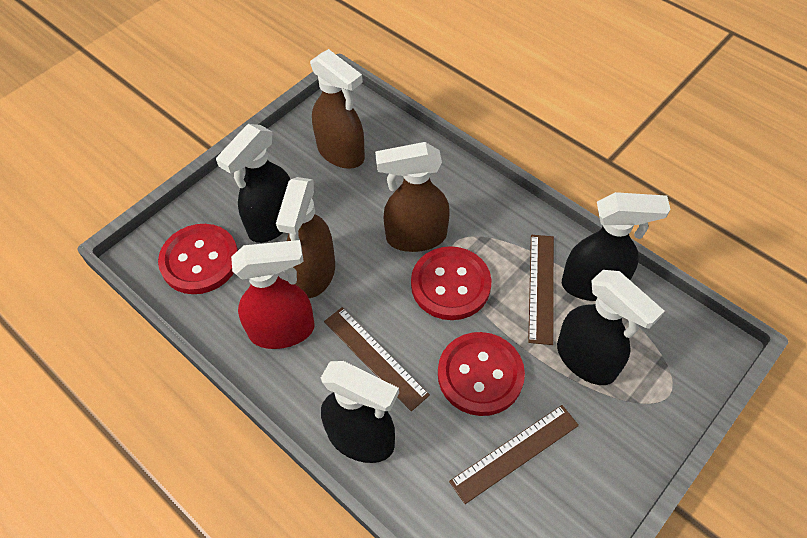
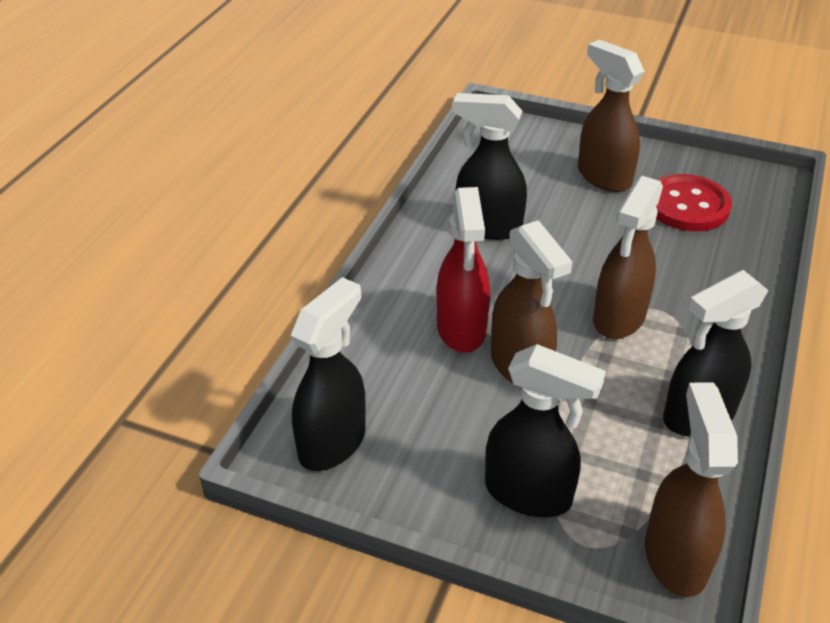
brown ruler: [324,307,430,411] [449,405,579,504] [528,235,554,345] = 3 -> none = 0
brown spray bottle: [276,177,335,298] [310,49,365,169] [375,142,450,252] = 3 -> [491,220,572,388] [578,40,645,192] [593,176,663,339] [645,382,738,597] = 4
red button: [158,224,238,294] [411,246,492,320] [438,332,525,416] = 3 -> [656,174,732,231] = 1

